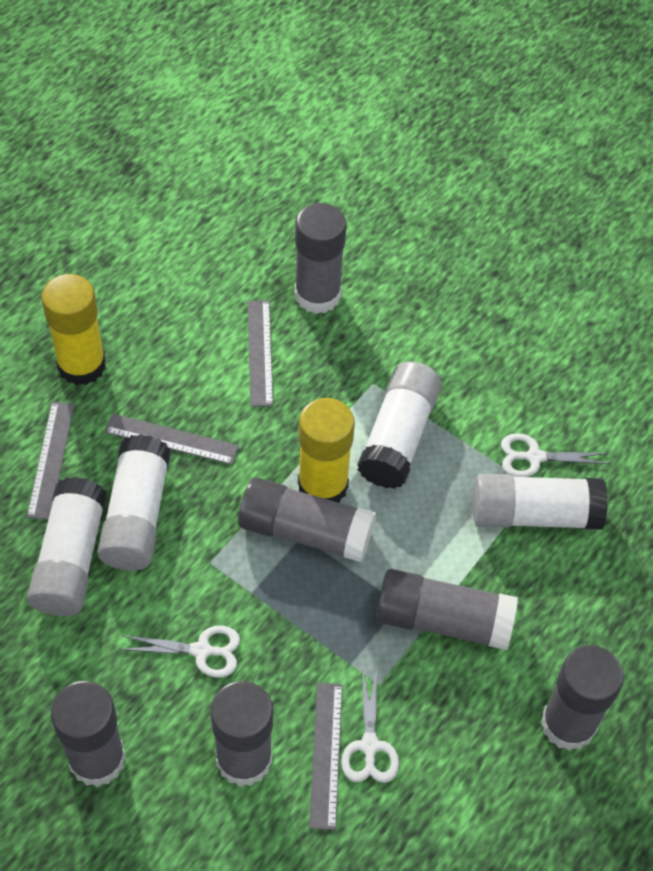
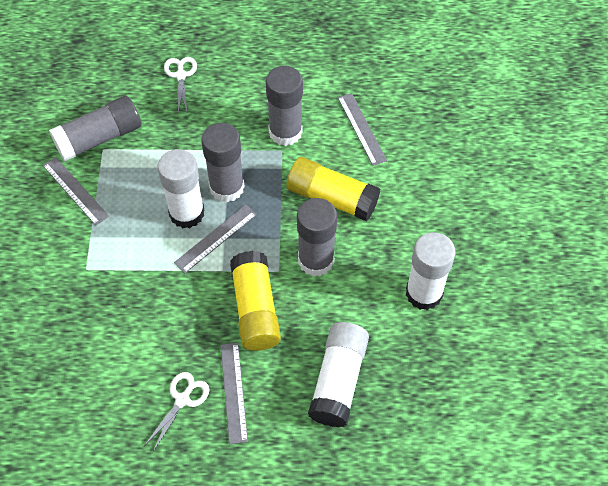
grey glue stick: [51,681,126,787] [210,681,273,787] [238,477,376,562] [295,203,346,314] [376,569,518,650] [541,645,624,751] = 6 -> [49,96,141,161] [201,123,245,203] [266,66,303,146] [297,198,337,276] = 4
white glue stick: [27,477,107,617] [98,434,171,571] [357,362,441,489] [472,474,608,530] = 4 -> [158,149,204,228] [308,322,369,427] [406,232,455,310] = 3
white scissors: [120,626,240,677] [341,667,399,783] [501,433,610,477] = 3 -> [144,372,209,451] [164,57,197,114] = 2

